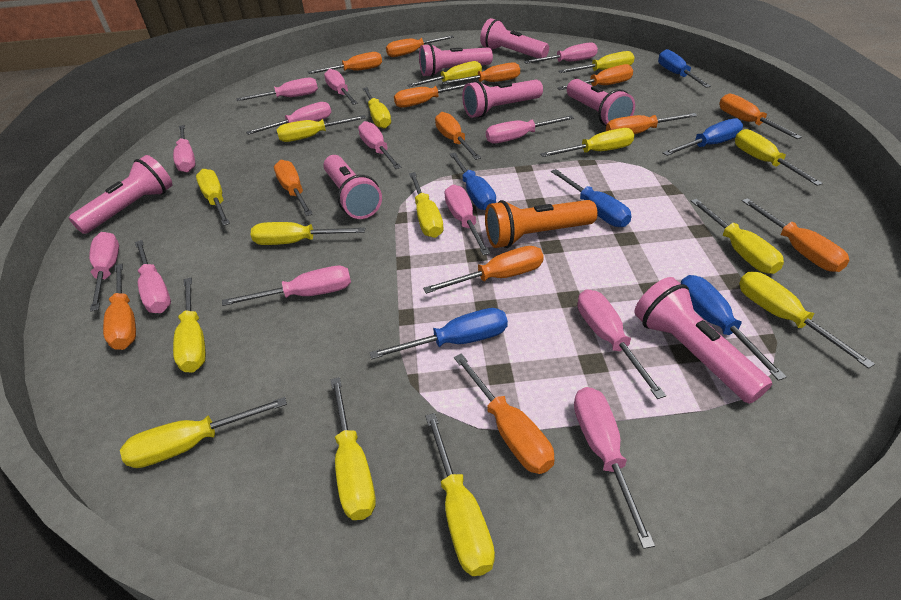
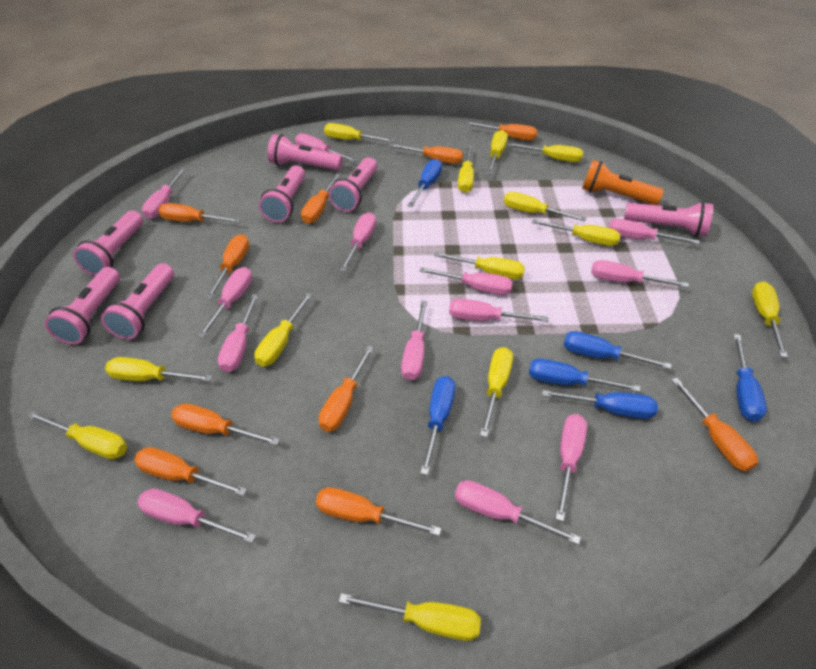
orange screwdriver: [103,264,136,350] [274,160,313,216] [308,52,382,74] [386,35,454,57] [394,82,472,108] [423,246,544,294] [435,112,481,160] [442,62,520,85] [454,353,555,474] [557,64,633,90] [606,113,697,134] [719,94,802,139] [742,198,850,272] = 13 -> [134,447,247,496] [158,203,241,223] [171,403,280,446] [206,234,249,299] [301,173,341,224] [316,487,441,536] [319,345,374,432] [390,144,463,164] [466,122,538,141] [671,377,758,472] = 10
yellow screwdriver: [120,397,287,468] [173,277,206,373] [196,169,230,226] [251,222,365,245] [277,115,366,142] [331,377,376,520] [362,87,391,129] [407,61,482,87] [409,172,444,238] [425,413,495,576] [540,128,634,157] [558,51,634,73] [691,199,784,274] [735,129,823,186] [739,272,875,369] = 15 -> [27,411,127,460] [105,357,212,381] [254,293,312,367] [324,123,394,142] [339,593,481,641] [434,252,525,280] [458,145,474,193] [480,347,513,437] [487,130,508,175] [504,192,586,221] [508,143,583,162] [532,219,620,246] [752,281,788,358] = 13

